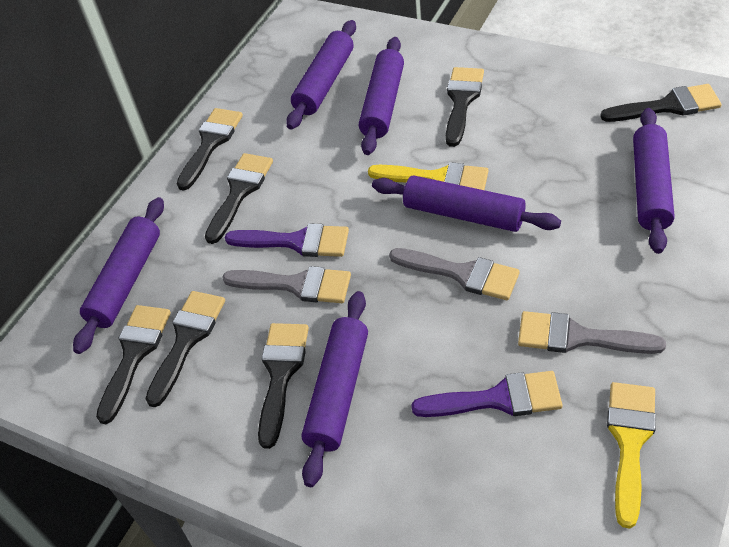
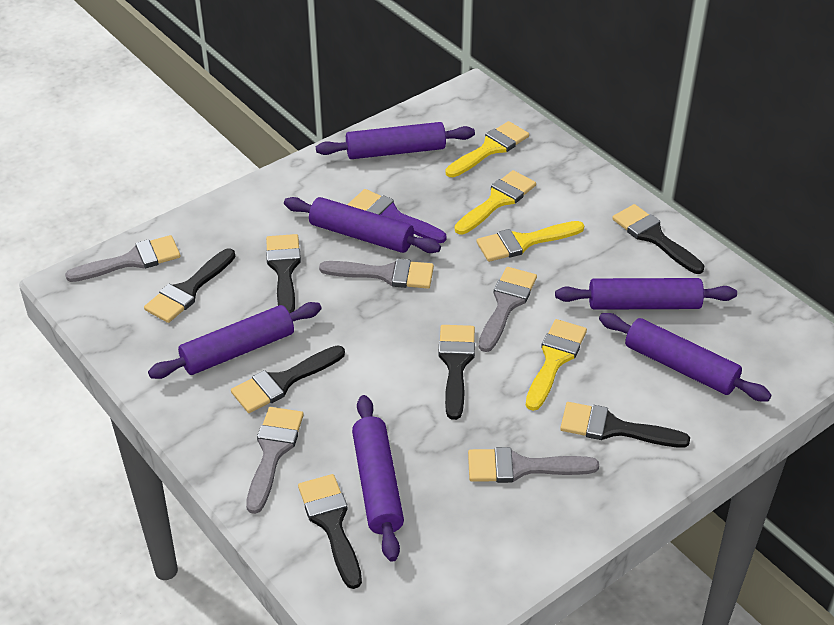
grey brush: [222,266,351,303] [389,248,520,300] [518,311,666,354] = 3 -> [65,235,180,282] [246,407,304,514] [319,259,434,289] [468,447,599,483] [479,267,537,352] = 5
purple brush: [225,223,349,257] [411,371,563,417] = 2 -> [347,189,447,243] = 1
yellow brush: [368,162,489,190] [607,382,656,528] = 2 -> [446,121,529,177] [455,170,536,234] [476,221,584,262] [526,319,587,411] = 4

